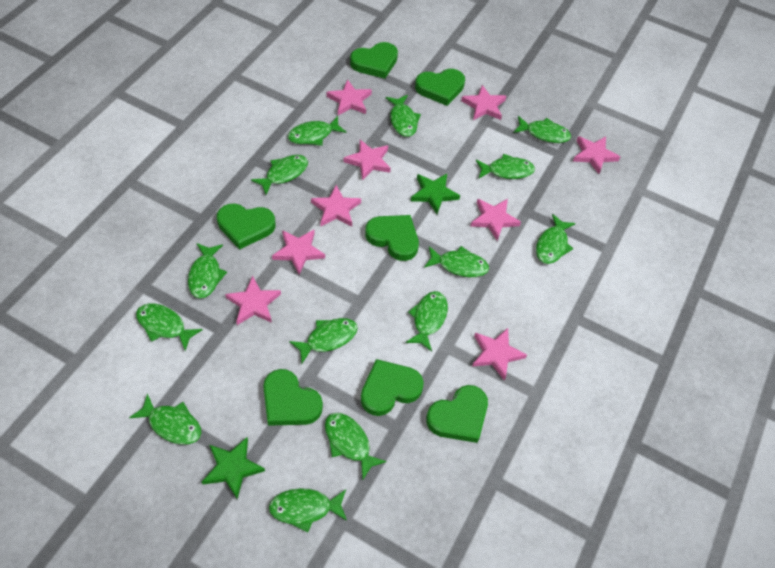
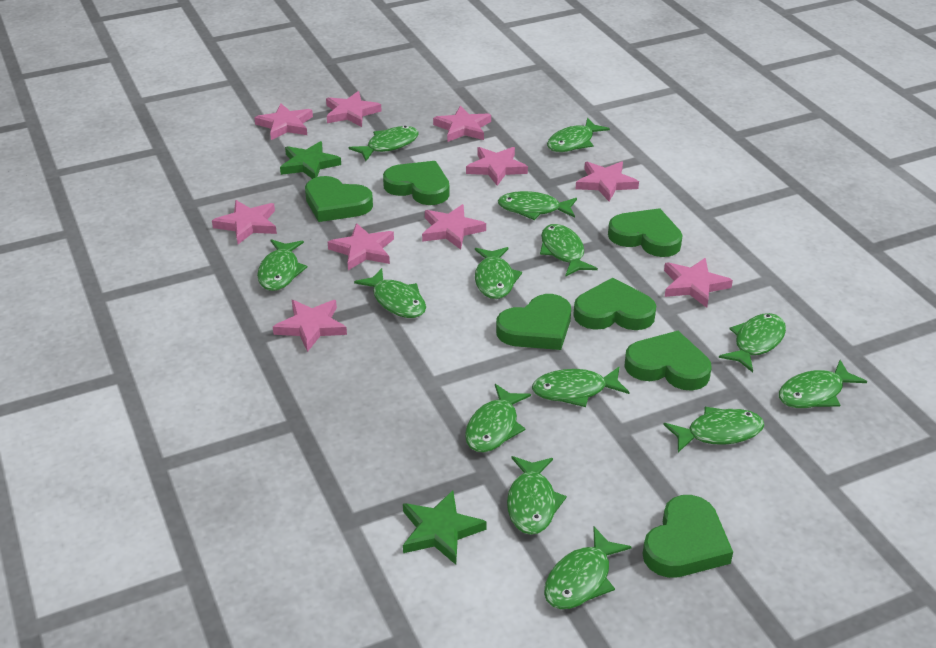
pink star: [225,276,281,325] [272,230,325,274] [311,185,361,226] [326,79,372,115] [344,140,391,180] [461,85,506,120] [470,199,521,241] [472,328,527,381] [573,136,620,174] = 9 -> [212,200,277,244] [254,103,313,140] [273,300,347,352] [326,91,382,127] [328,223,394,270] [422,204,486,250] [433,105,491,142] [466,147,528,186] [576,161,639,201] [664,258,733,308] = 10

